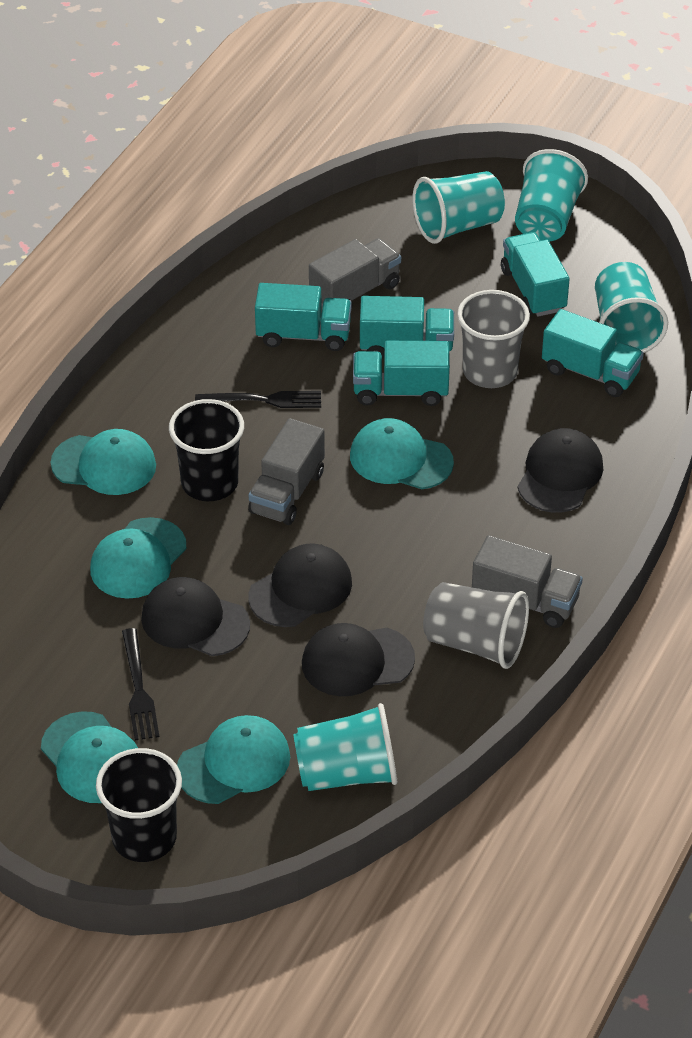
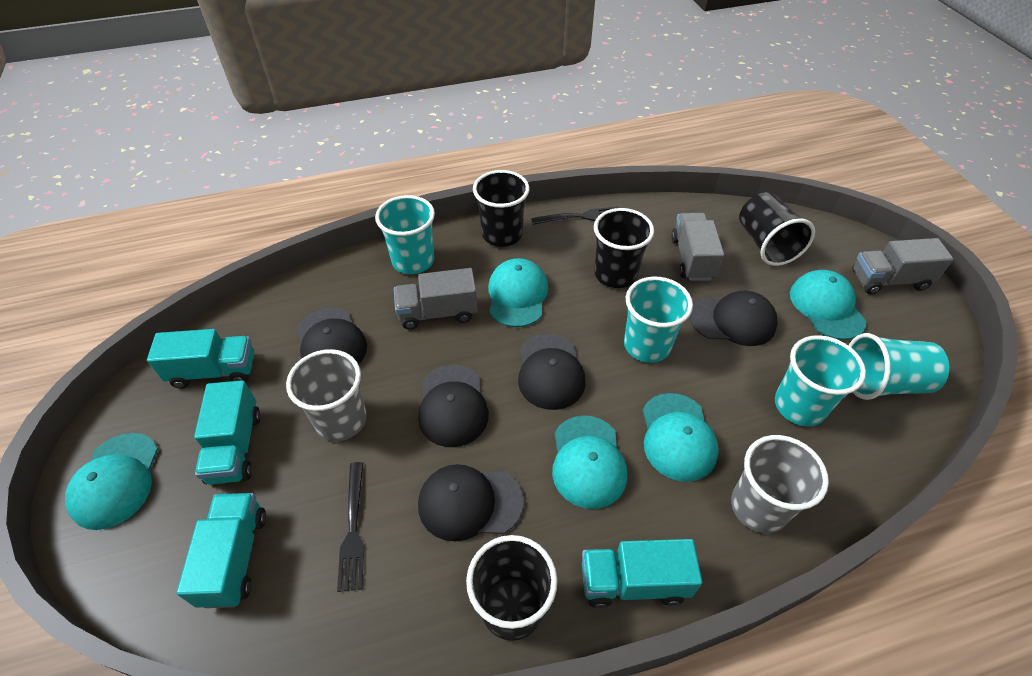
black cap: [141,577,250,656] [249,543,352,627] [302,623,415,696] [518,428,603,513] = 4 -> [296,308,367,365] [418,365,489,447] [418,464,524,541] [518,333,586,410] [689,291,778,346] = 5
black cup: [96,748,182,862] [169,399,244,501] = 2 -> [466,535,557,641] [473,170,530,247] [594,208,654,288] [739,192,815,266] = 4
turquoise truck: [255,283,352,351] [353,341,450,406] [360,296,454,359] [501,232,570,317] [542,309,644,397] = 5 -> [147,329,254,389] [176,493,266,608] [194,380,261,485] [582,539,702,608] = 4

